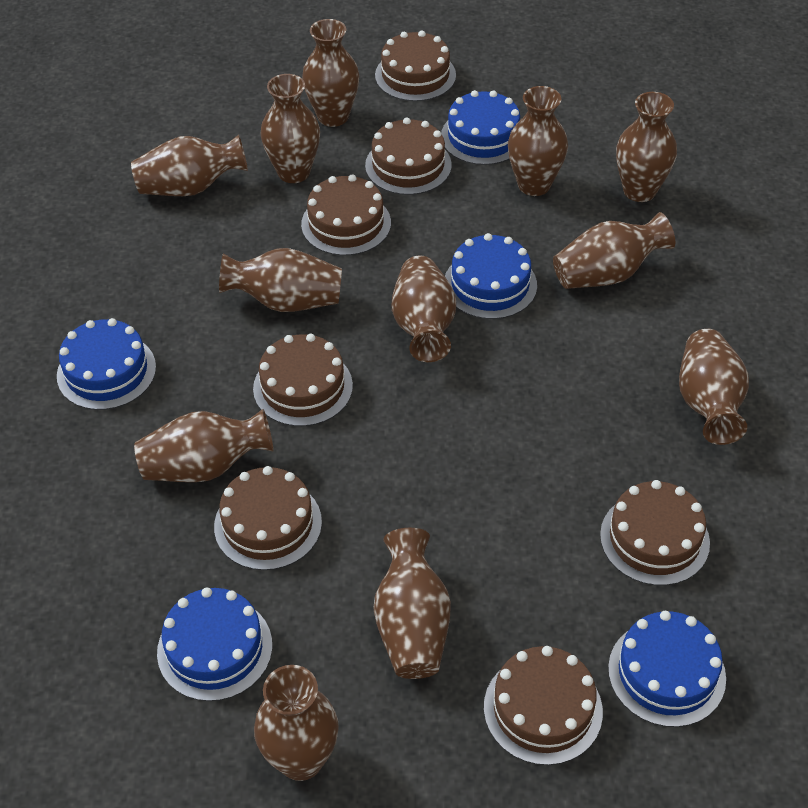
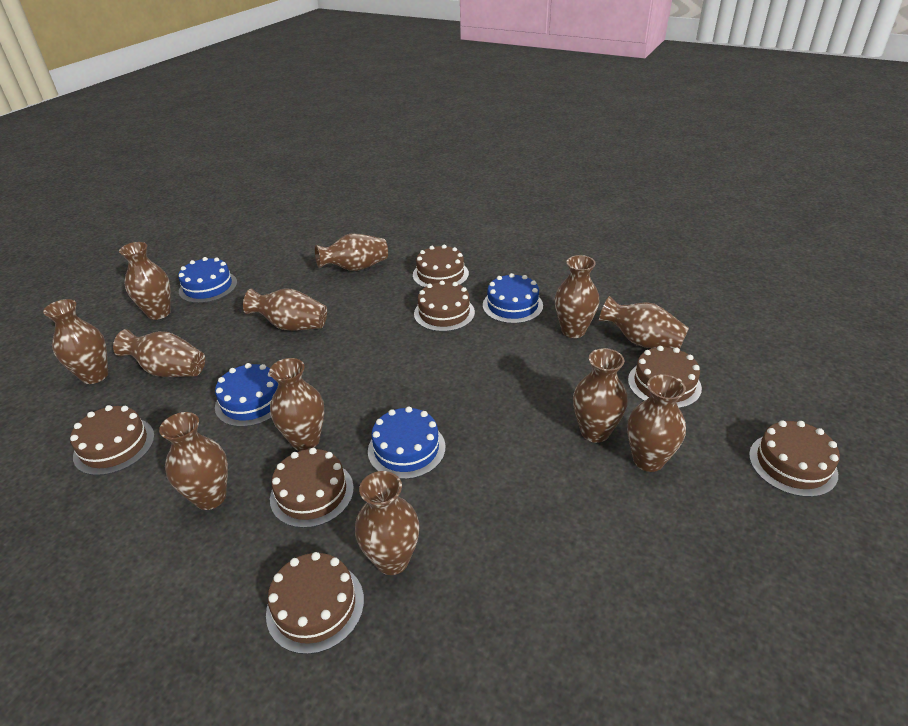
blue cake: [57,318,156,410] [157,587,272,701] [441,90,520,165] [445,233,537,319] [608,611,726,727] = 5 -> [178,257,237,303] [215,363,278,427] [368,406,446,479] [483,273,543,324] = 4

